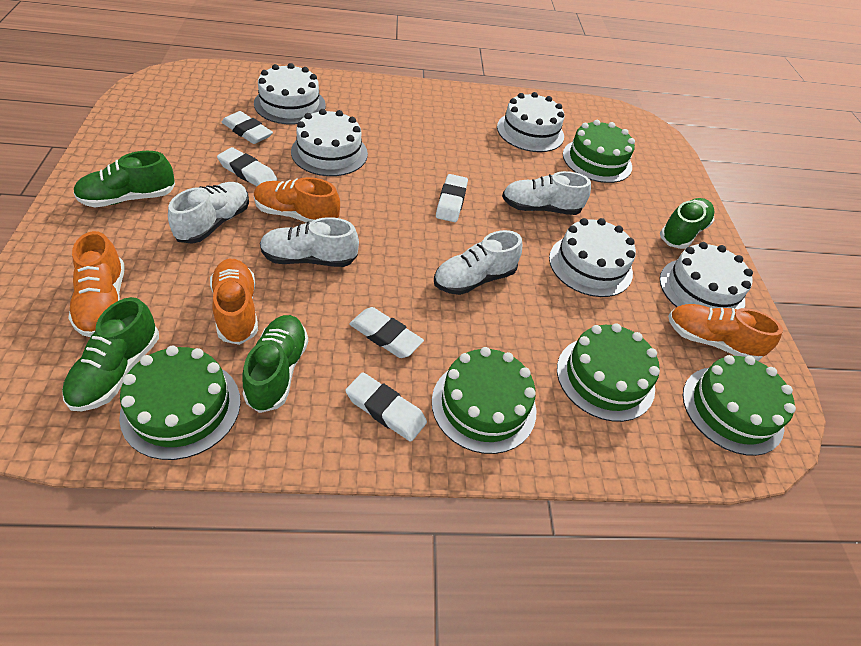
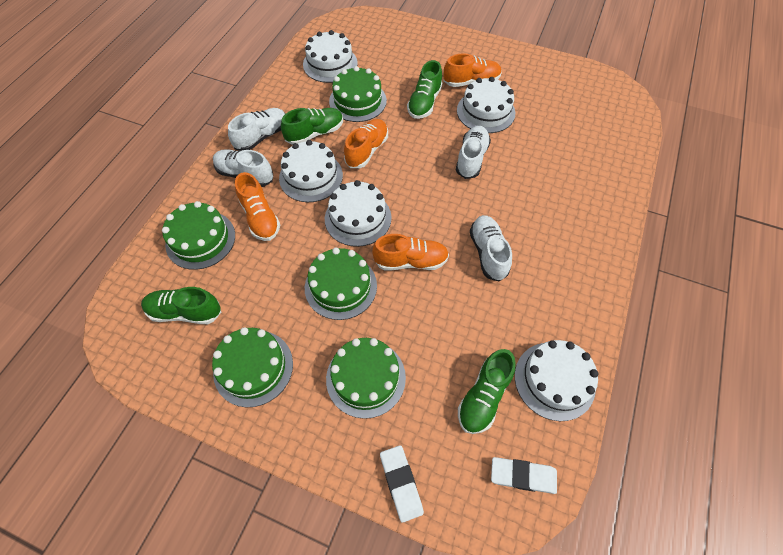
white eraser: [217,147,277,186] [222,111,273,144] [345,372,427,442] [349,307,424,358] [436,174,468,222] = 5 -> [380,445,424,523] [491,457,557,494] = 2

